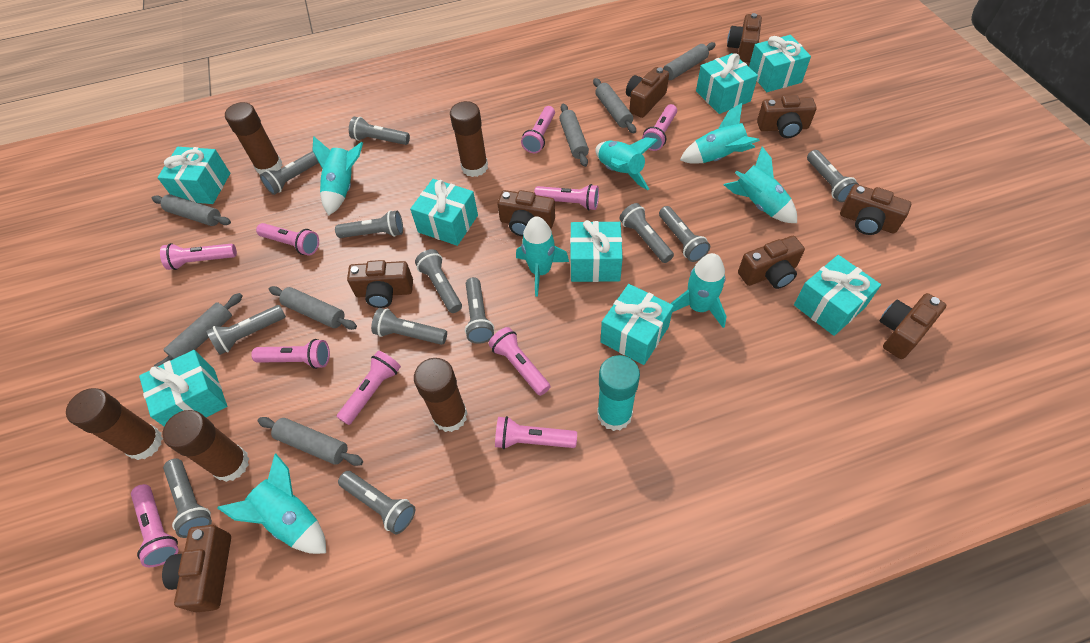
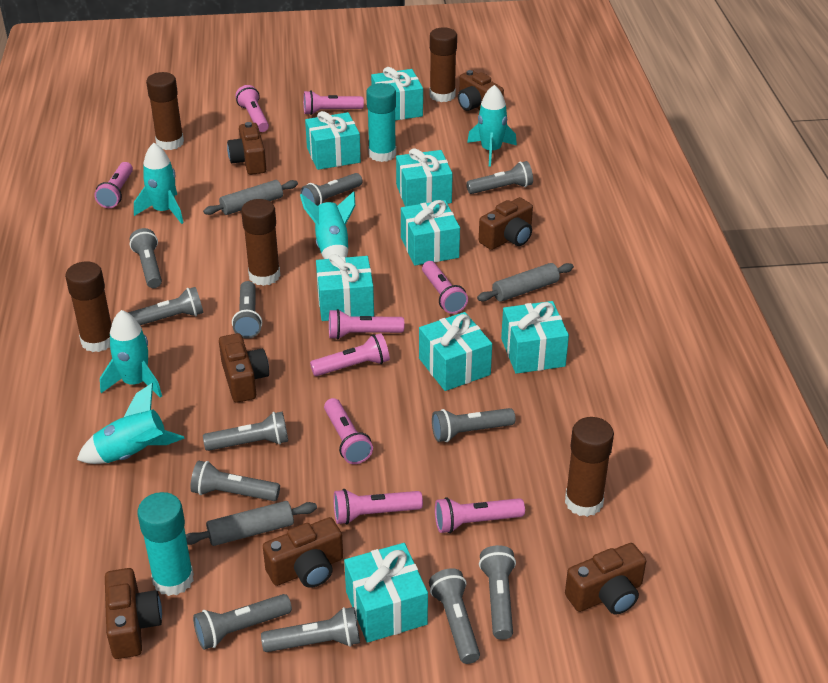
brown camera: [162,525,231,613] [347,260,413,308] [497,190,555,236] [626,67,669,118] [727,13,762,62] [738,236,805,289] [757,95,816,138] [840,184,911,235] [880,293,946,359] = 9 -> [105,568,162,659] [219,333,269,403] [227,122,266,175] [263,517,343,588] [458,70,504,111] [479,197,533,250] [565,543,646,615] = 7
grey rolling pin: [152,194,231,226] [154,293,243,367] [258,417,363,466] [269,286,357,330] [559,104,589,167] [593,78,636,134] [663,42,716,80] = 7 -> [186,501,317,546] [203,180,298,215] [477,263,574,302] = 3
pink flashlight: [131,484,179,567] [160,243,237,270] [251,339,330,369] [256,223,319,256] [337,351,401,425] [489,327,551,396] [495,416,577,449] [521,106,555,153] [534,184,599,210] [642,104,677,151] = 10 -> [94,162,133,208] [235,85,269,132] [303,90,364,115] [310,333,390,376] [324,398,373,464] [329,309,404,340] [334,489,423,524] [422,261,468,314] [435,497,525,533] = 9
turquoise glue stick: [597,355,640,431] = 1 -> [137,492,194,596] [366,83,396,162] = 2
turquoise rocket: [217,454,326,554] [312,136,363,215] [516,216,569,297] [595,137,657,190] [671,253,726,328] [680,103,760,164] [724,146,797,223] = 7 -> [77,383,185,464] [100,310,162,398] [134,143,183,224] [300,191,355,259] [467,85,517,167] = 5

